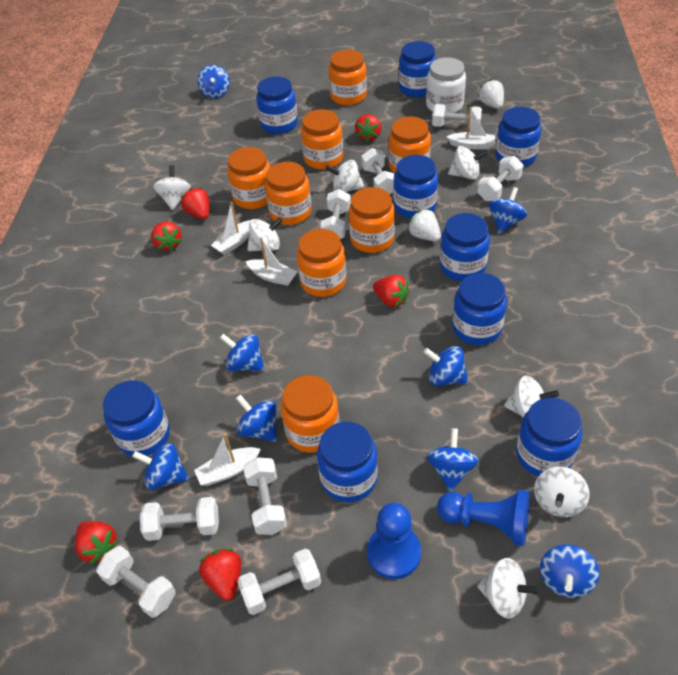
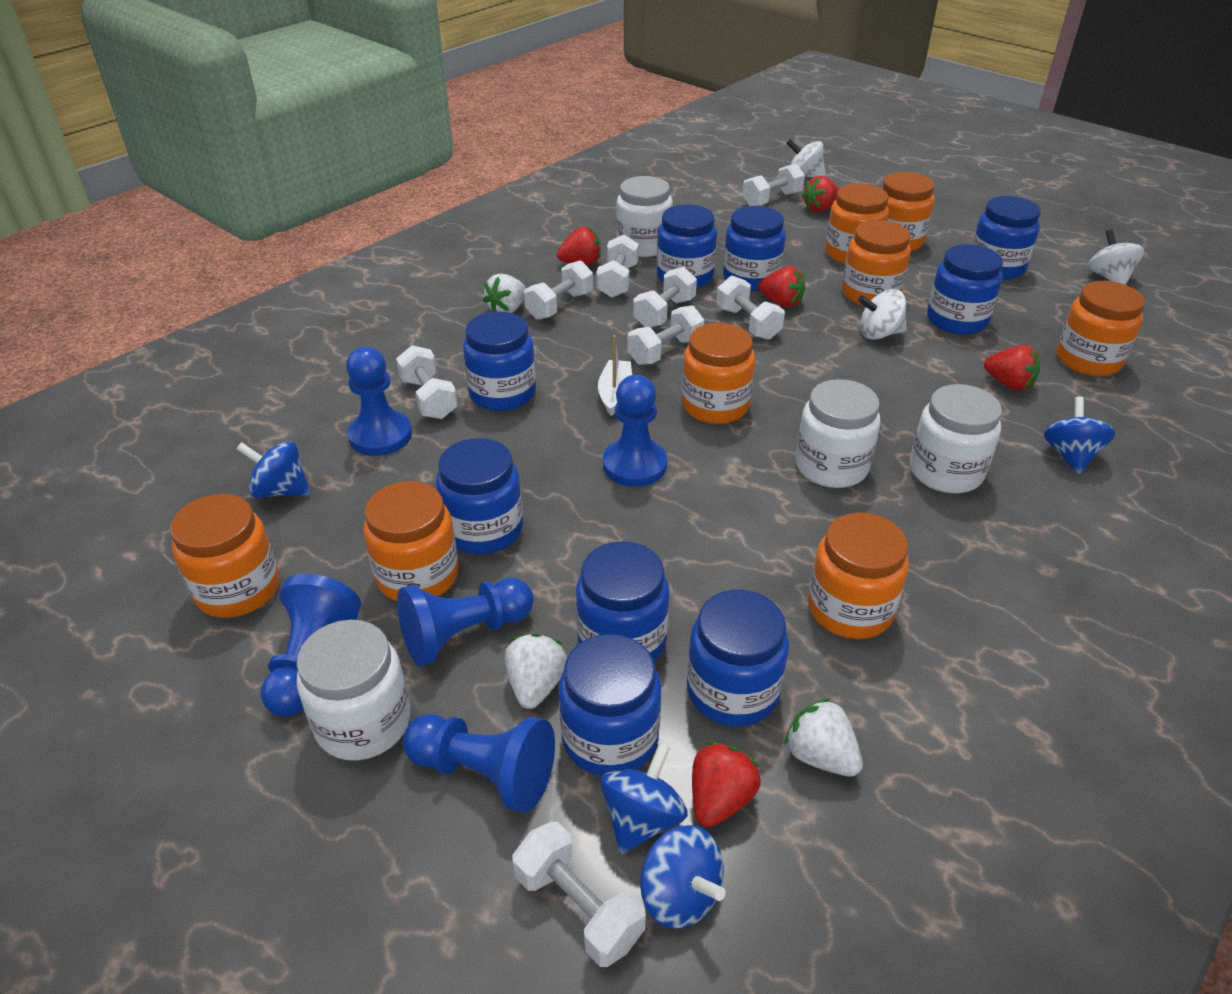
blue pawn: [367,502,421,579] [437,490,529,546] = 2 -> [261,574,361,717] [346,347,412,456] [397,578,533,666] [403,714,555,813] [603,375,667,487] = 5
blue spinning top: [132,443,189,490] [198,65,230,98] [220,334,265,371] [236,394,277,442] [423,346,468,386] [427,428,479,492] [489,187,527,233] [540,544,600,598] = 8 -> [236,441,310,498] [601,743,688,854] [640,825,725,929] [1044,396,1115,474] = 4
red strawberry: [75,521,119,565] [151,221,182,251] [181,188,210,219] [199,549,241,601] [355,114,381,142] [373,275,410,307] = 6 -> [557,227,601,265] [692,742,761,827] [758,266,805,307] [802,176,839,212] [984,345,1040,391] = 5
white boat: [194,433,261,486] [211,202,251,255] [246,237,297,286] [446,107,495,149] = 4 -> [598,335,632,416] = 1
white jar: [426,57,466,113] = 1 -> [297,620,411,760] [616,176,673,257] [796,379,881,488] [910,384,1002,493] = 4
white spinning top: [153,165,191,210] [247,217,283,251] [326,160,364,192] [448,146,488,180] [477,558,540,619] [504,376,559,417] [534,467,590,517] = 7 -> [787,139,826,178] [858,289,907,340] [1088,229,1144,285] = 3
white strawberry: [407,209,441,241] [478,79,504,109] = 2 -> [483,273,526,313] [504,633,567,709] [784,698,863,777] = 3

